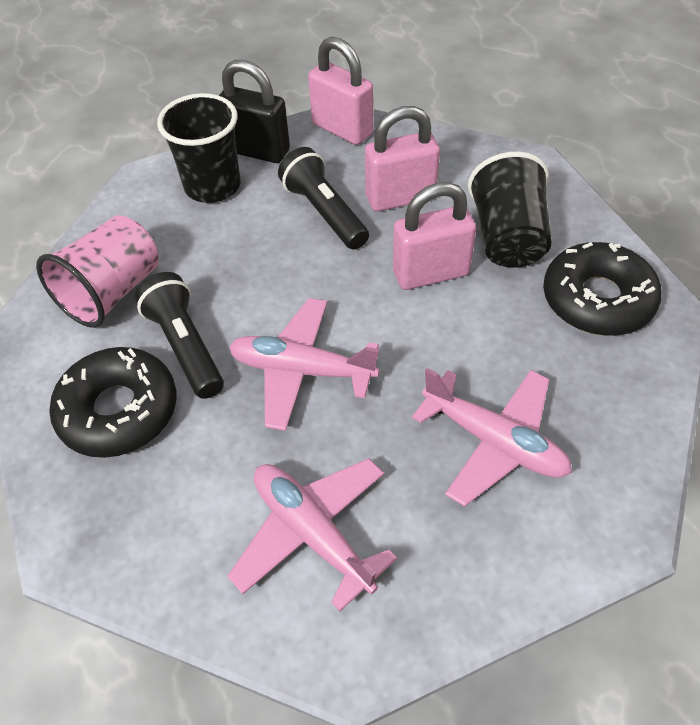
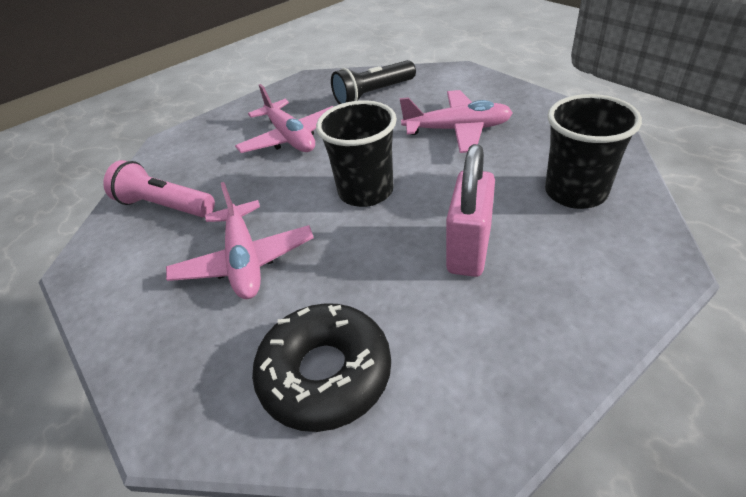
black donut: [49,347,176,458] [543,242,662,336] = 2 -> [252,303,391,432] = 1
black flashlight: [134,272,224,399] [278,147,369,249] = 2 -> [331,60,416,104] = 1
black padlock: [219,60,290,163] = 1 -> none = 0
pink cup: [36,215,159,328] = 1 -> none = 0
pink flashlight: none = 0 -> [103,160,215,217] = 1
pink padlock: [308,37,373,145] [365,106,440,211] [393,182,476,290] = 3 -> [446,144,495,277] = 1

